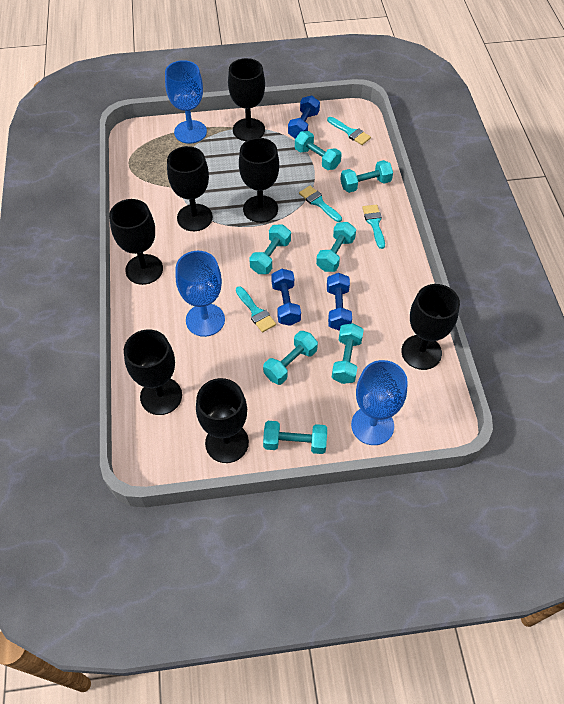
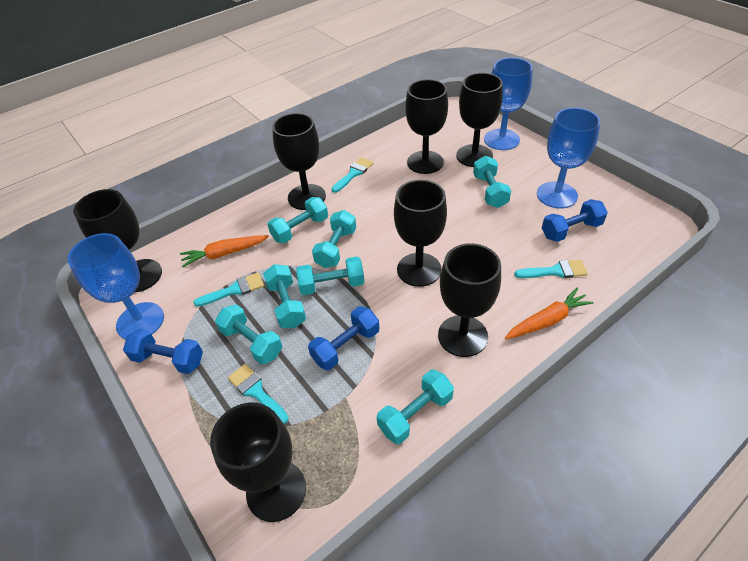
orange carrot: none = 0 -> [180,235,269,267] [505,288,594,339] = 2

